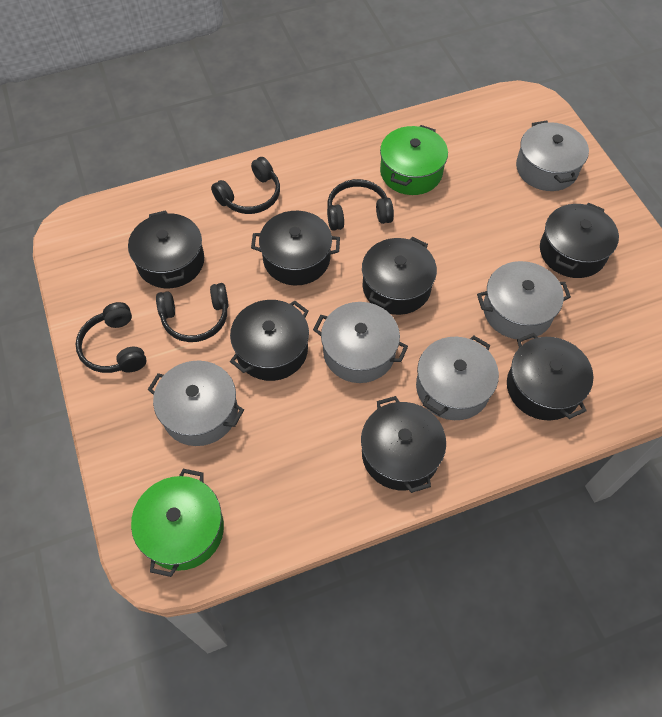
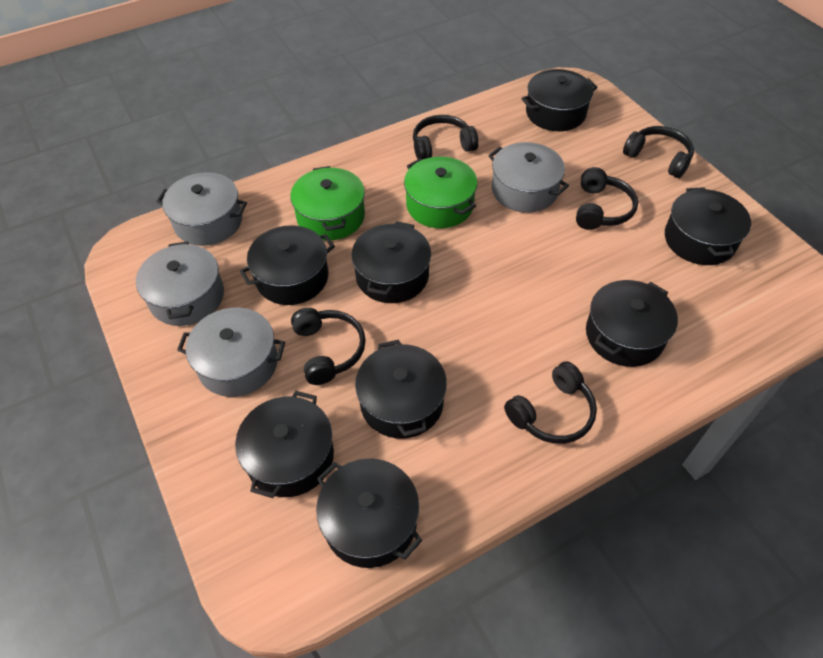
black headphones: [76,302,147,373] [156,283,229,342] [211,157,280,214] [327,179,394,231] = 4 -> [291,308,366,385] [413,115,479,160] [504,361,597,444] [576,167,638,230] [623,126,694,178] = 5
black pot: [128,210,204,288] [230,300,309,381] [251,211,340,285] [361,396,446,493] [362,237,437,315] [507,333,594,420] [540,203,619,278] = 7 -> [235,391,334,498] [240,225,335,305] [316,458,422,568] [351,221,431,303] [355,340,447,439] [521,69,598,131] [586,280,678,367] [665,187,751,265] = 8
grey pot: [148,361,244,446] [313,302,408,383] [416,336,499,420] [477,261,571,339] [516,121,589,191] = 5 -> [136,241,224,326] [157,172,247,246] [177,308,285,397] [489,142,569,213] = 4

